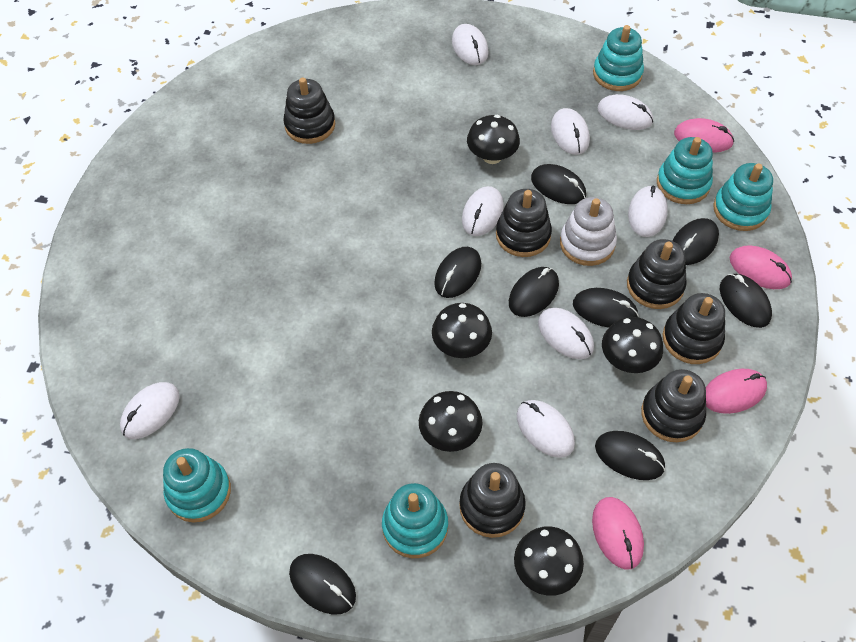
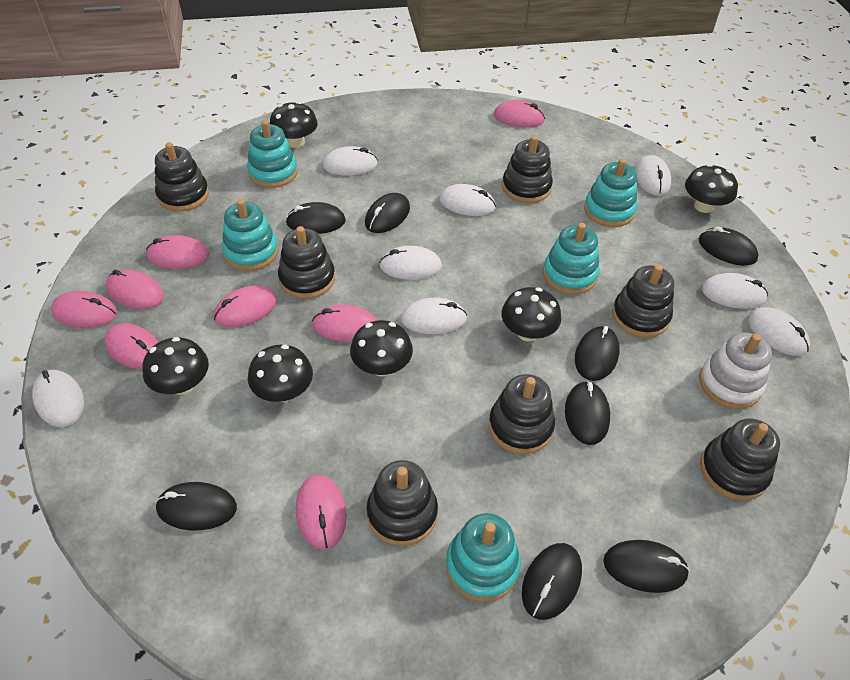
black mushroom: [419,391,483,452] [432,303,492,358] [467,115,520,164] [514,526,584,596] [602,317,663,373] = 5 -> [142,337,209,395] [248,345,313,402] [270,101,318,148] [350,320,413,376] [501,287,561,342] [685,164,738,213] = 6
black stacking toy: [284,77,335,144] [459,463,526,538] [496,189,552,257] [627,239,687,309] [641,369,706,442] [663,293,725,364] = 6 -> [155,142,209,212] [278,226,335,299] [367,460,438,546] [489,374,555,454] [502,135,553,203] [612,265,674,338] [700,419,780,501] = 7
pink mouse: [592,497,644,570] [674,118,734,153] [706,369,767,414] [729,245,792,289] = 4 -> [51,291,118,328] [105,323,159,369] [106,269,164,309] [146,235,209,269] [214,286,277,327] [296,475,347,549] [312,305,377,342] [494,100,545,128] = 8

